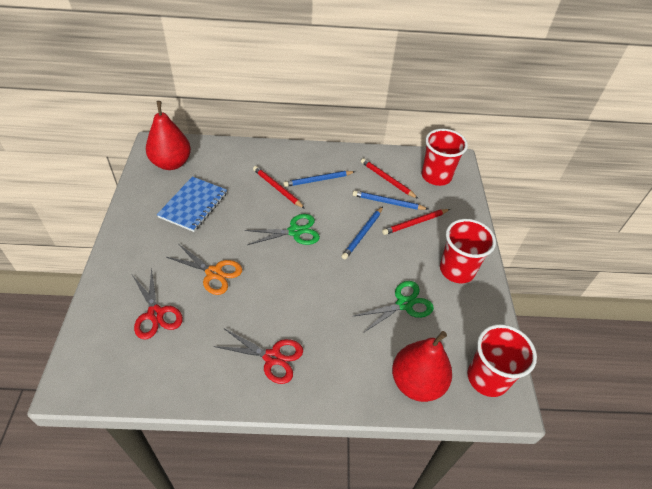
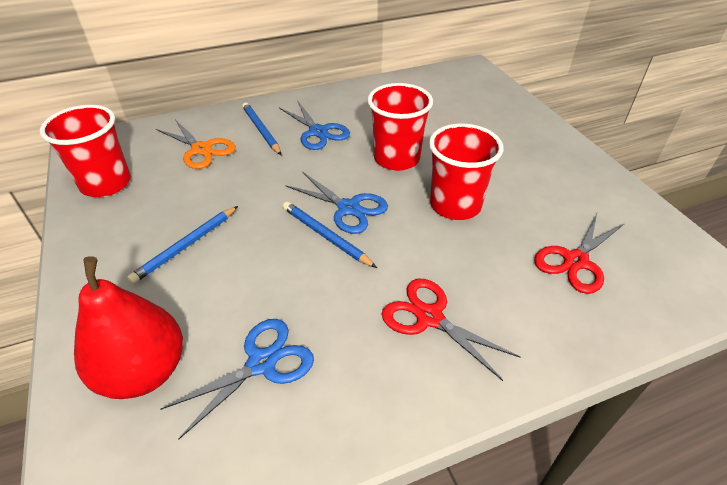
blue notebook: [157,176,227,232] = 1 -> none = 0
blue scissors: none = 0 -> [160,319,314,439] [279,100,350,150] [285,172,388,234] = 3
green scissors: [245,214,320,245] [354,281,434,333] = 2 -> none = 0
red pear: [146,101,191,170] [392,331,452,402] = 2 -> [74,256,183,399] = 1
red pencil: [253,166,305,209] [361,158,418,199] [382,209,450,235] = 3 -> none = 0

